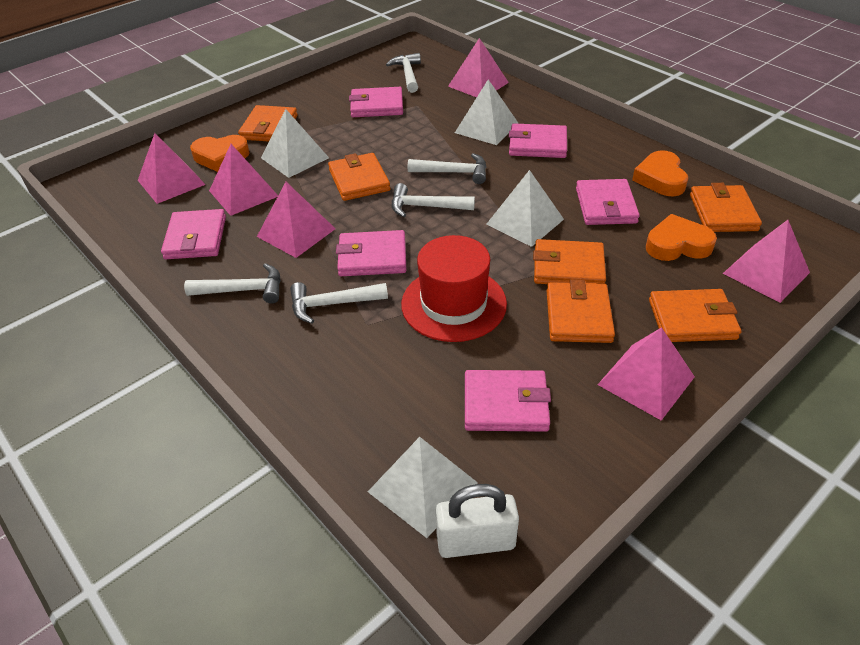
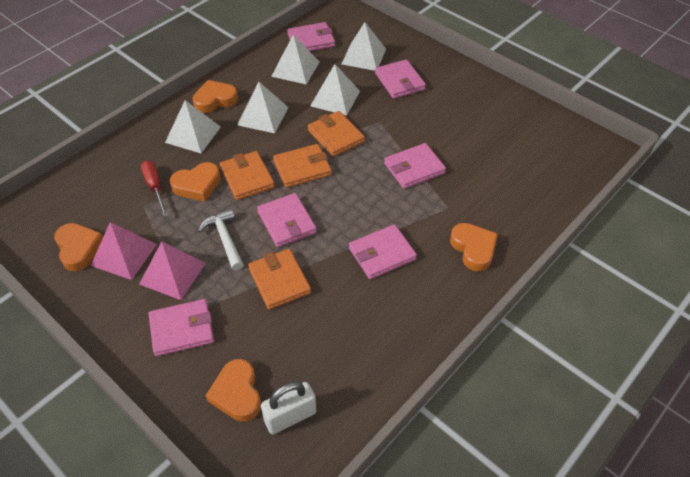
orange heart: [190,135,250,172] [632,150,688,196] [646,214,717,261] = 3 -> [54,223,103,271] [170,162,221,201] [193,80,238,113] [205,359,261,422] [450,223,498,271] = 5
orange wallet: [238,105,298,142] [328,153,390,201] [533,239,606,284] [546,279,615,343] [649,289,741,342] [690,183,762,232] = 6 -> [220,151,275,200] [248,249,311,310] [273,144,332,188] [308,111,365,157] = 4
pink pyramid: [138,133,206,204] [209,144,278,216] [257,182,336,258] [448,38,509,97] [598,327,695,421] [723,220,810,303] = 6 -> [91,222,157,280] [139,241,206,300] = 2
red hat: [401,235,507,342] = 1 -> none = 0
red screwdriver: none = 0 -> [141,160,168,217] = 1
white hammer: [184,263,281,303] [290,282,388,324] [386,53,421,93] [392,183,475,217] [408,153,486,184] = 5 -> [198,208,244,271] = 1
white pyramid: [261,109,329,178] [368,437,478,538] [455,79,518,145] [486,170,564,247] = 4 -> [165,100,221,153] [237,82,289,133] [271,34,319,84] [310,64,360,115] [341,22,386,71] = 5

